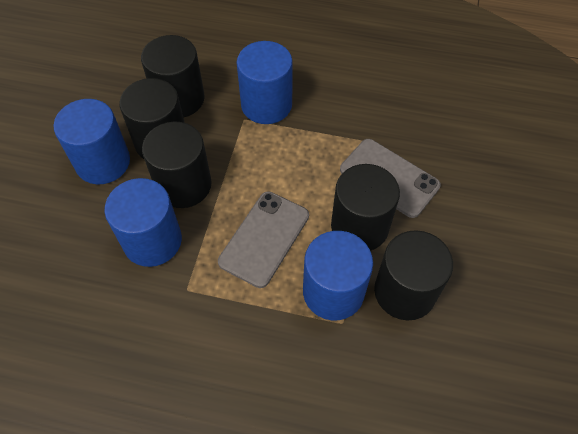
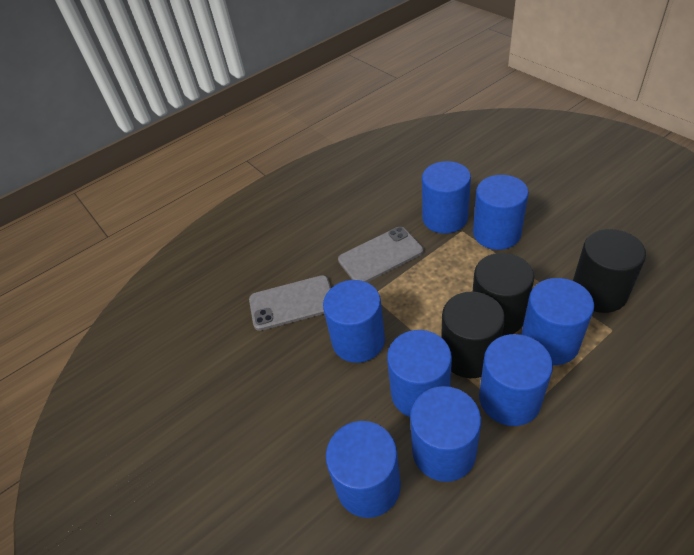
black cylinder: [119,78,185,159] [141,35,205,118] [142,122,212,208] [331,164,400,251] [374,230,453,320] = 5 -> [441,292,505,378] [472,253,534,336] [573,229,646,313] = 3
blue cylinder: [54,99,130,184] [104,178,182,267] [236,41,293,124] [303,231,373,320] = 4 -> [323,280,385,363] [326,421,401,518] [387,330,452,417] [410,386,481,482] [422,161,471,234] [473,175,529,250] [479,334,553,426] [521,278,594,365] = 8

